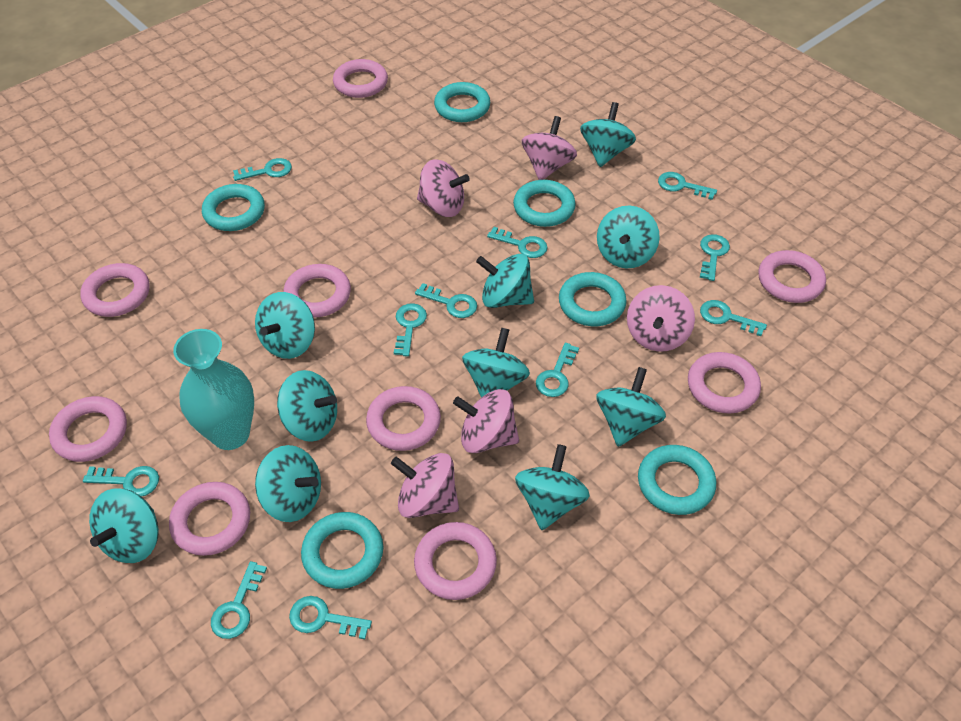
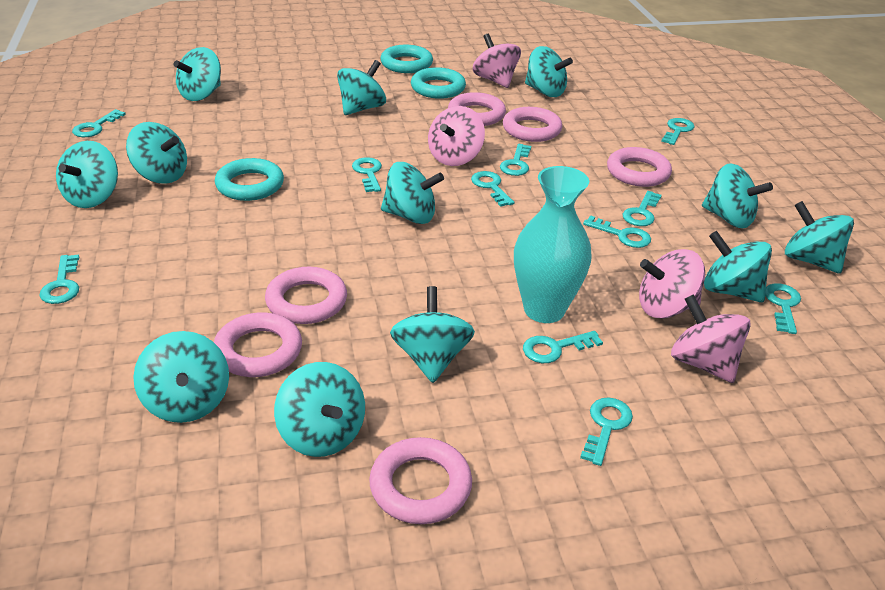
pink ring: [49,396,127,462] [80,263,150,317] [169,482,250,556] [283,264,351,318] [333,59,388,98] [366,386,441,451] [414,522,497,600] [688,352,761,414] [758,250,826,303] = 9 -> [214,312,302,377] [265,267,347,324] [369,437,472,524] [448,92,506,126] [503,107,562,142] [607,147,672,187] = 6
pink spinning top: [391,453,459,518] [417,159,470,217] [453,389,519,453] [522,116,577,180] [627,285,695,352] = 5 -> [428,106,485,166] [472,34,521,88] [639,249,705,318] [671,294,751,383] = 4
turquoise ring: [202,184,265,231] [301,512,383,589] [434,82,490,122] [513,180,576,227] [559,272,627,326] [638,445,716,515] = 6 -> [215,158,284,201] [381,45,433,73] [411,67,466,99] = 3
turquoise spinning top: [89,488,159,563] [255,292,315,359] [255,445,321,522] [277,370,337,442] [462,327,530,398] [476,254,534,308] [515,444,590,530] [580,102,636,167] [596,367,666,447] [597,206,660,268] = 10 -> [56,141,118,208] [126,122,187,184] [133,331,229,423] [173,47,221,101] [274,362,365,457] [337,60,386,115] [381,162,444,224] [390,286,475,383] [525,46,573,97] [702,163,773,228] [704,231,772,303] [785,201,854,274] = 12

